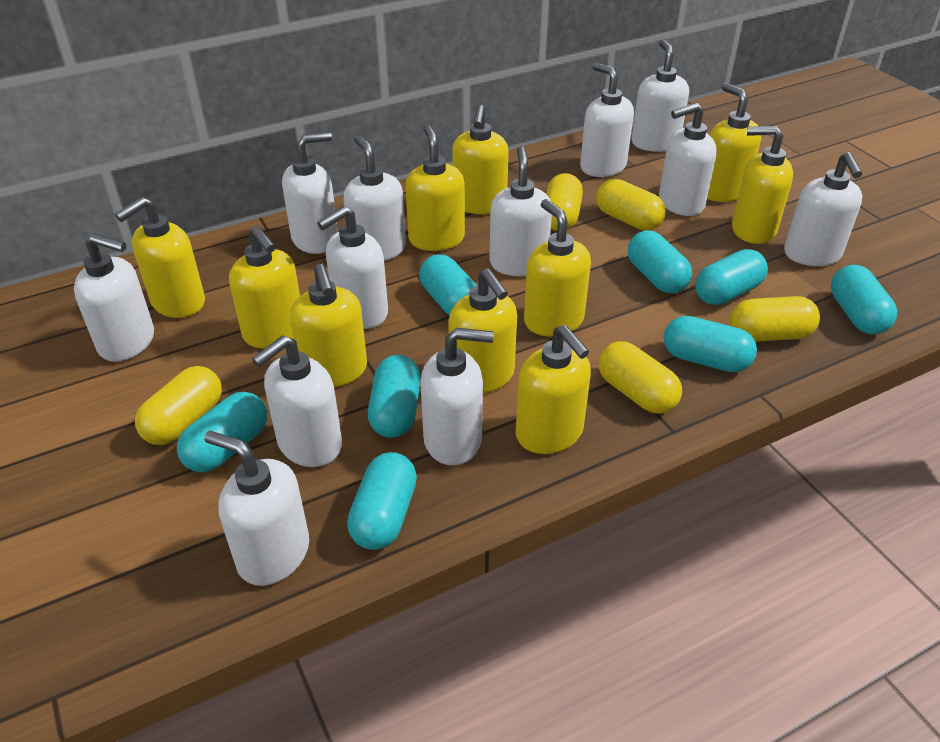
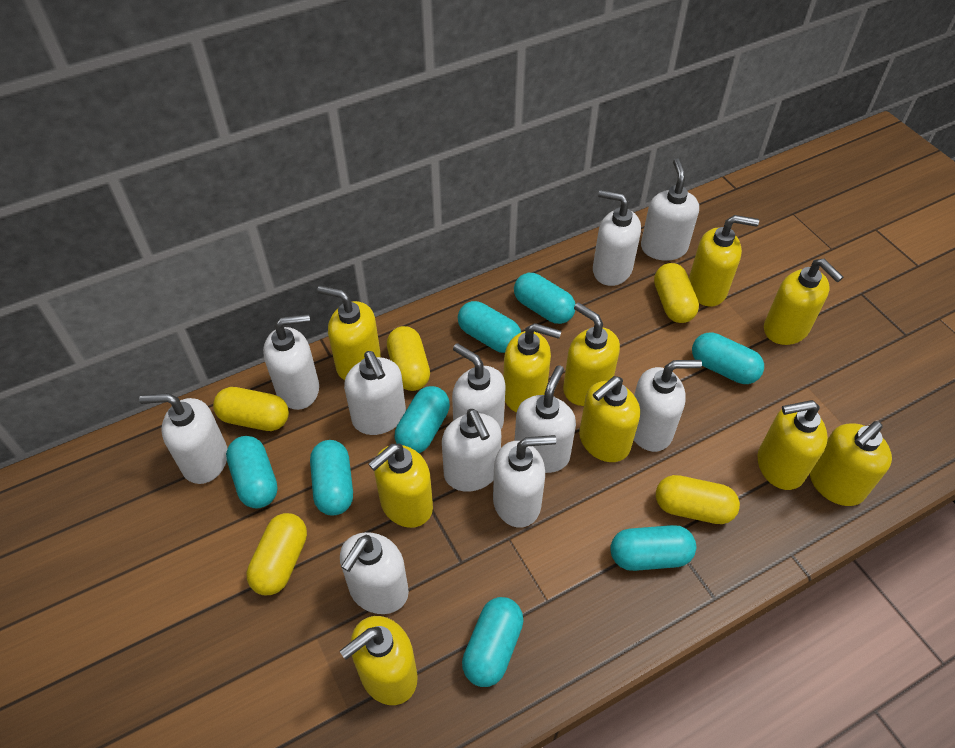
white soap dispenser: [74,233,154,362] [204,431,309,586] [252,335,342,467] [282,132,338,254] [317,206,388,329] [343,135,406,261] [420,328,494,466] [489,146,552,276] [580,62,634,177] [631,39,689,152] [659,102,717,216] [784,152,862,266] = 12 -> [139,393,228,484] [263,314,319,410] [340,532,409,614] [344,351,406,435] [442,409,501,492] [452,343,506,429] [493,435,556,528] [514,365,576,473] [593,190,641,286] [634,360,702,452] [641,158,699,261] = 11

